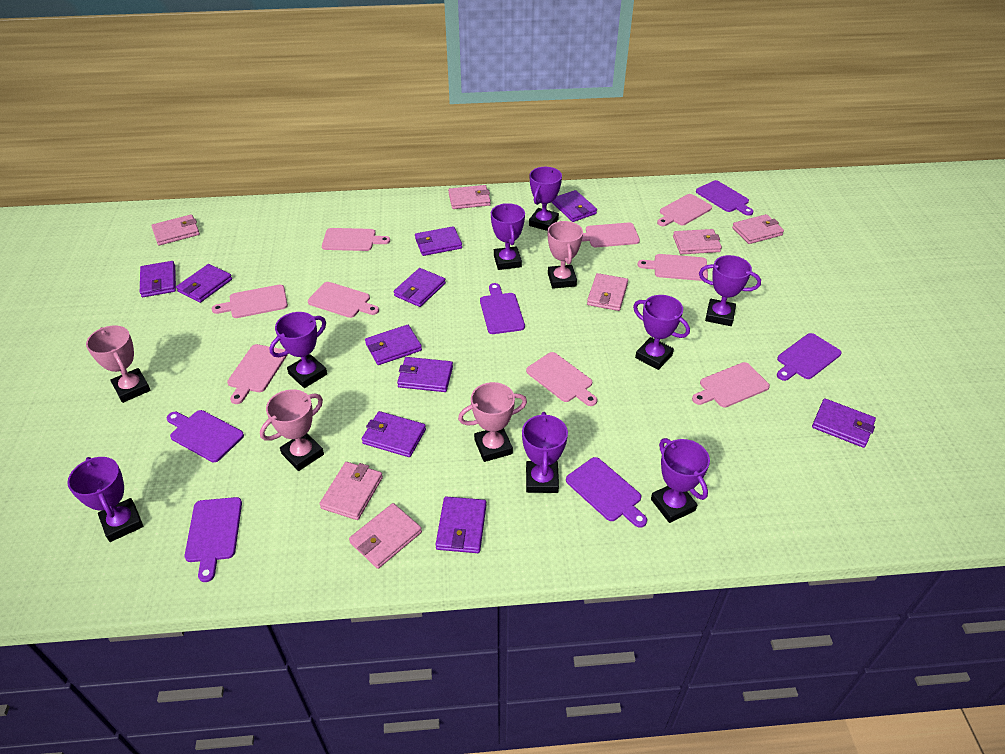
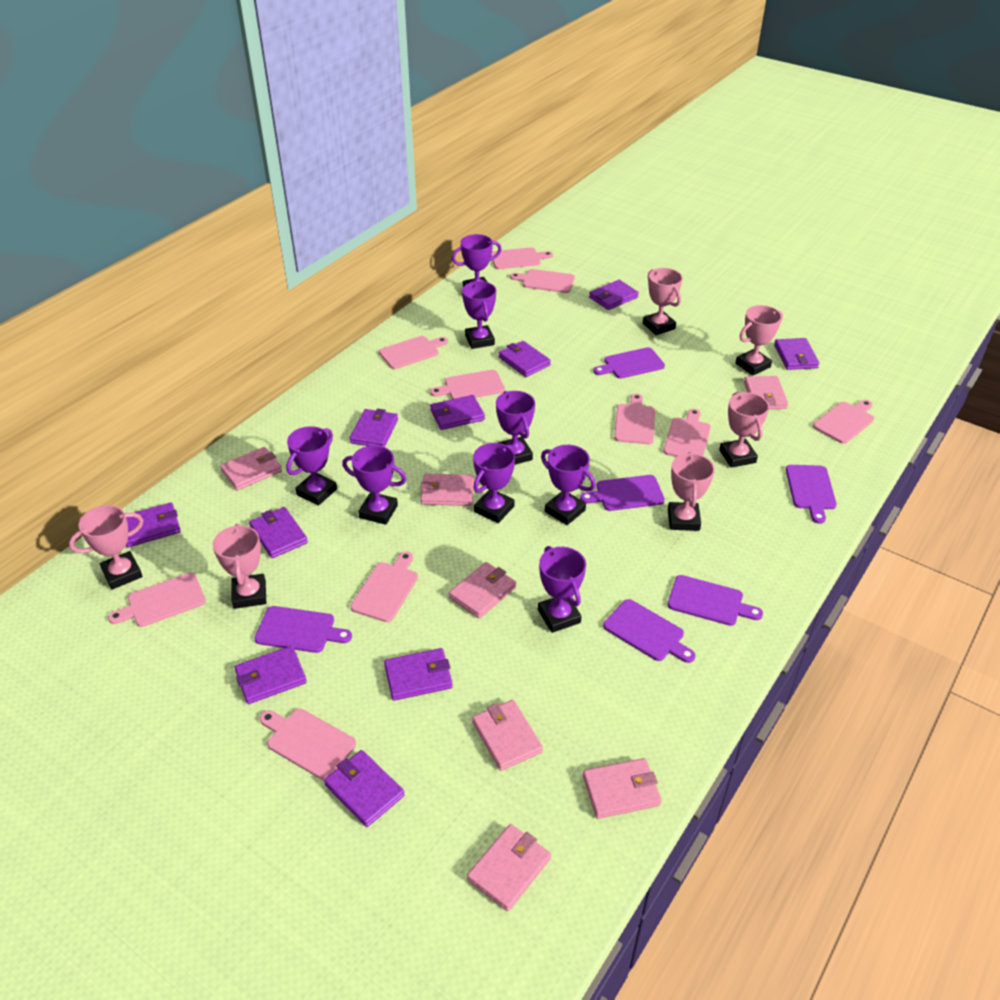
pink cutting board: [212,285,288,318] [227,344,288,404] [308,282,379,318] [322,228,390,251] [526,352,597,406] [582,223,640,247] [637,254,708,281] [657,194,712,226] [692,362,770,407] = 9 -> [108,573,206,627] [260,709,356,780] [350,552,418,622] [379,336,448,369] [430,370,505,399] [491,247,553,269] [510,269,575,293] [614,394,655,444] [663,409,711,457] [813,400,874,444] = 10
pink trophy: [86,325,151,403] [260,389,324,471] [458,382,527,462] [548,221,583,289] = 4 -> [69,505,143,590] [213,524,266,609] [643,268,683,335] [668,452,715,531] [719,392,769,468] [736,305,783,375] = 6

